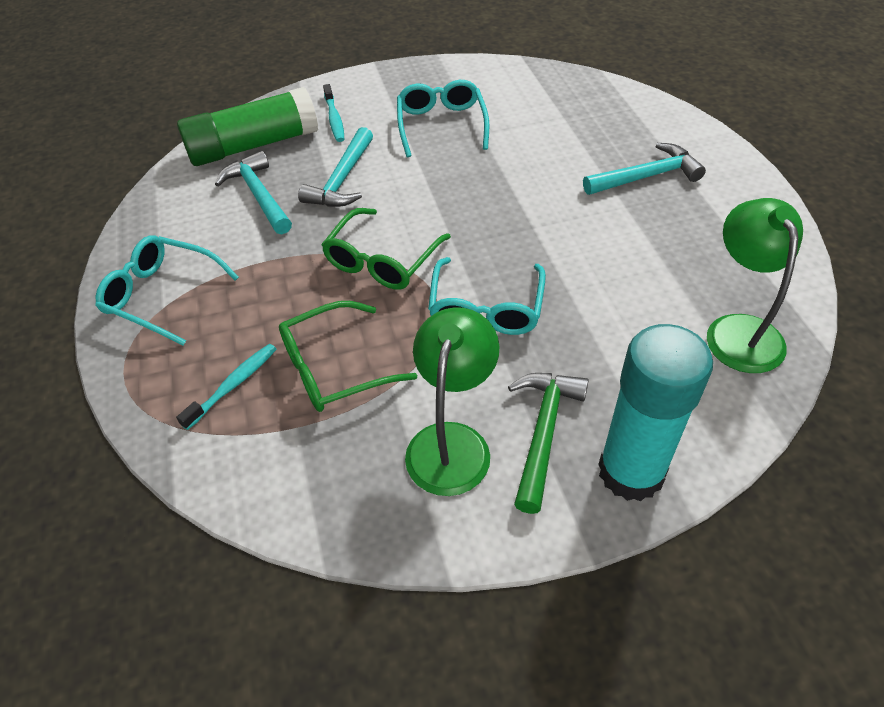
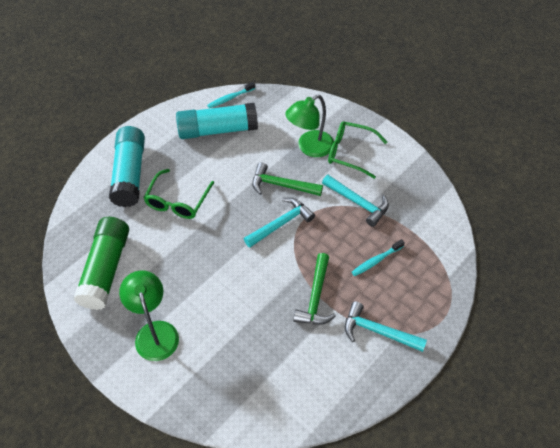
green hammer: [508,373,589,514] = 1 -> [252,162,323,196] [293,253,336,324] = 2
turquoise glasses: [96,235,239,346] [397,80,489,157] [428,257,546,335] = 3 -> none = 0
turquoise glue stick: [598,324,713,501] = 1 -> [109,126,145,207] [176,103,258,139] = 2

